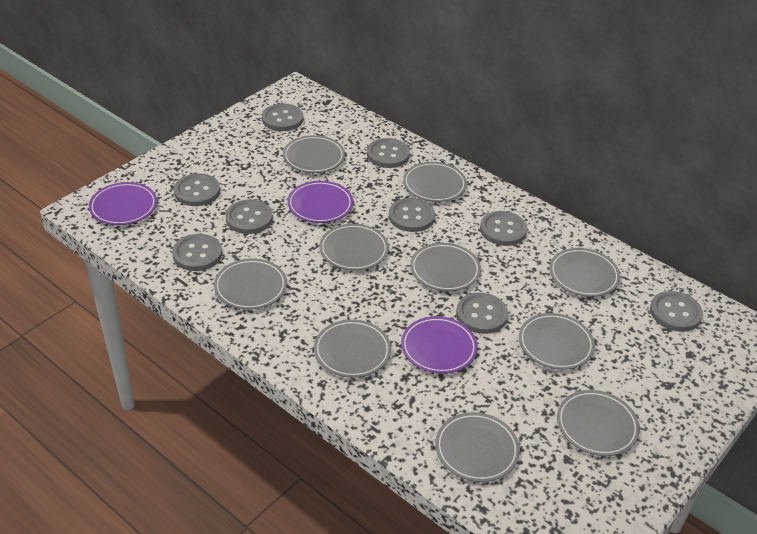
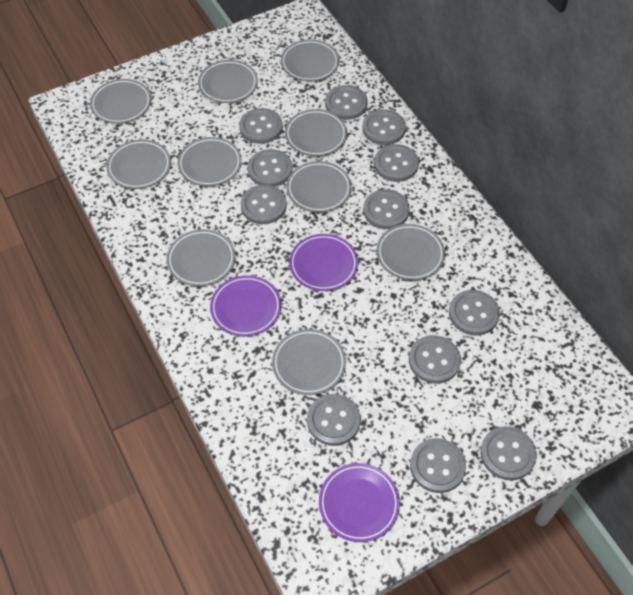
grey button: [172,234,222,271] [174,174,220,206] [225,199,273,234] [262,104,303,131] [367,138,410,168] [389,198,435,232] [456,293,508,334] [480,211,527,246] [650,291,703,332] = 9 -> [239,108,283,144] [240,185,287,224] [248,149,292,187] [307,394,361,446] [325,85,368,120] [362,109,406,145] [363,189,410,229] [374,144,419,182] [409,335,461,384] [410,438,466,493] [449,290,500,336] [480,426,537,480] = 12

